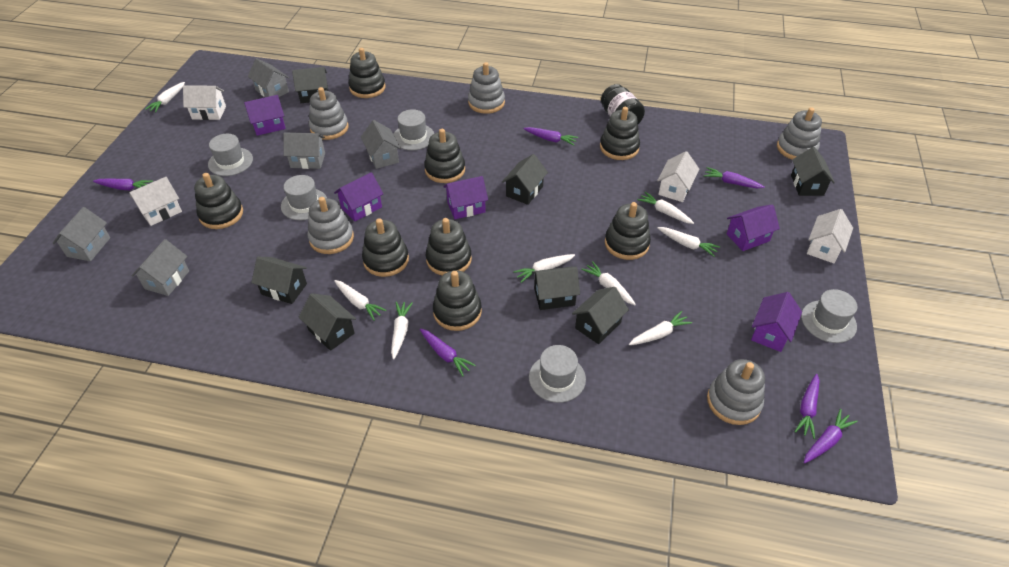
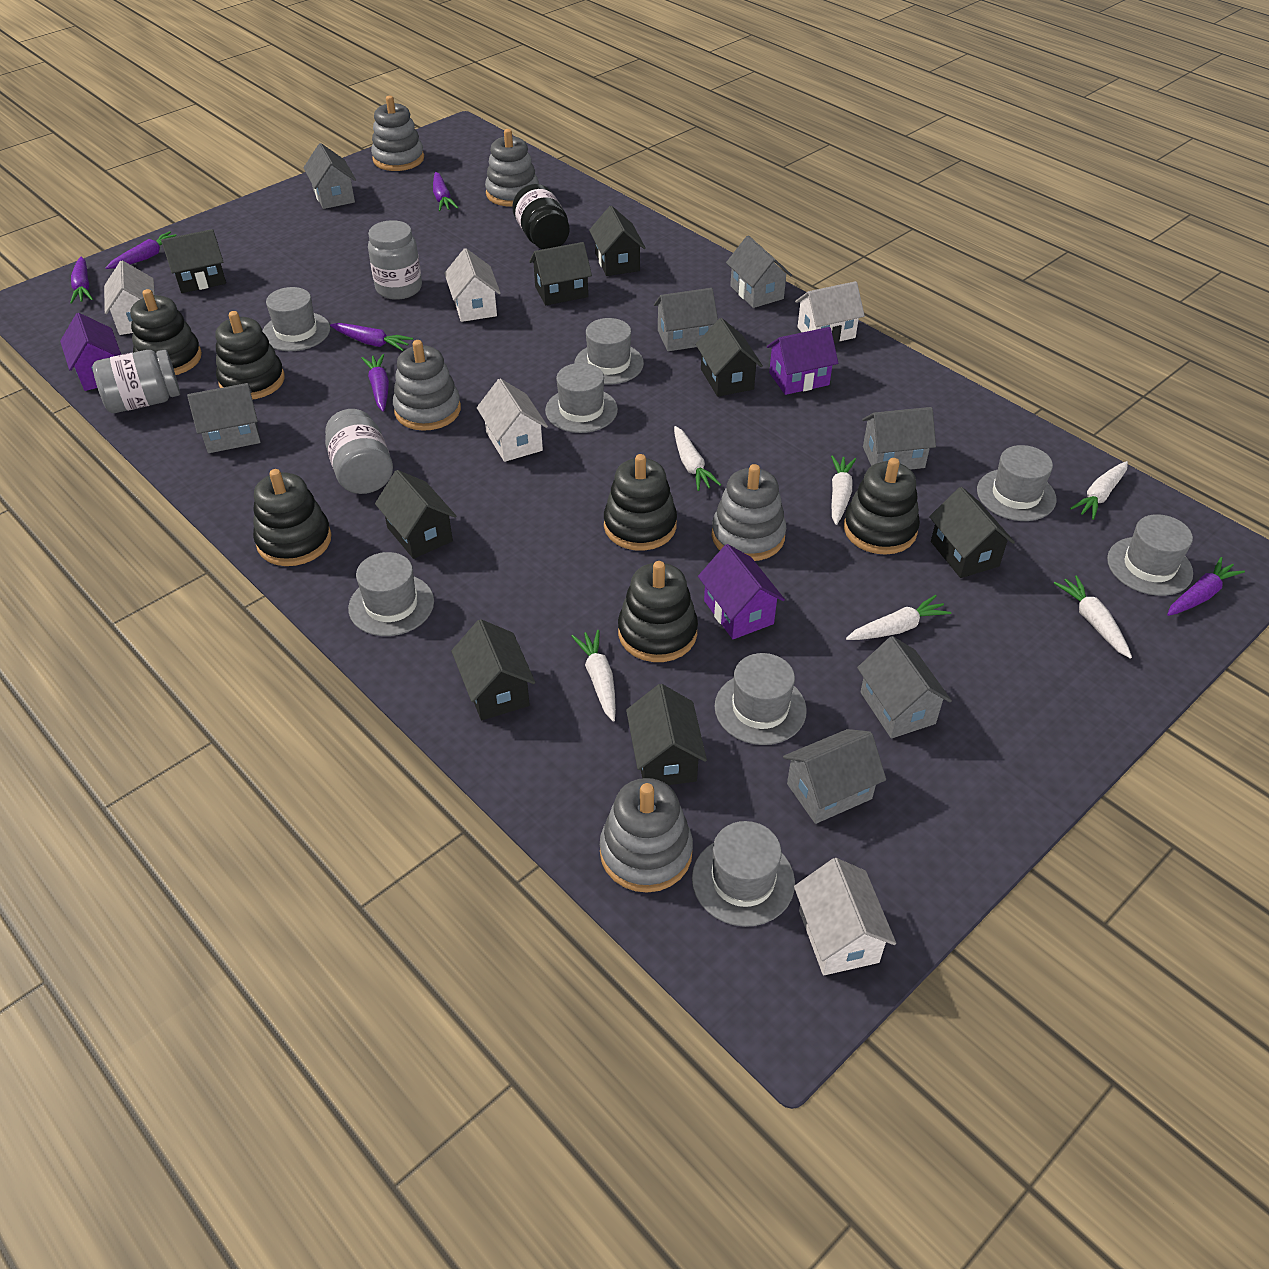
black house: [251,257,307,304] [292,67,328,103] [299,293,356,351] [502,154,548,205] [532,267,580,310] [572,287,629,344] [791,147,835,196] = 7 -> [161,229,226,293] [375,470,456,559] [451,619,535,720] [529,242,592,305] [589,206,646,276] [626,684,707,785] [696,318,763,397] [929,487,1015,578] = 8
black stacking toy: [194,173,243,229] [348,48,386,98] [362,218,409,277] [424,129,465,183] [426,218,472,275] [433,270,482,331] [600,107,640,160] [605,202,651,260] = 8 -> [130,289,202,375] [215,311,285,399] [253,469,331,566] [604,454,677,551] [618,561,698,662] [844,458,920,555] = 6
grey hat: [208,134,253,176] [281,175,327,220] [393,109,434,150] [529,345,586,403] [801,289,857,343] = 5 -> [262,287,330,351] [348,552,434,636] [545,363,618,433] [574,318,644,385] [692,821,795,927] [715,653,807,745] [977,445,1057,521] [1107,514,1193,596] = 8
grey house: [52,207,110,261] [132,239,189,296] [248,58,289,97] [283,133,325,169] [361,120,401,169] = 5 -> [187,383,261,453] [303,143,356,209] [654,288,718,351] [726,235,792,308] [783,729,886,824] [857,636,952,738] [862,407,936,470] = 7
grey jar: none = 0 -> [93,349,180,413] [325,409,393,494] [368,220,422,300] = 3
purple house: [244,95,286,136] [334,172,383,221] [443,176,488,219] [727,204,780,251] [751,292,802,352] = 5 -> [60,313,121,391] [698,544,785,639] [767,327,838,395] = 3
white carrot: [145,82,185,113] [334,280,387,321] [391,301,413,360] [513,254,575,283] [581,261,636,305] [629,311,692,345] [637,192,694,224] [657,227,720,257] = 8 -> [571,630,616,721] [674,426,721,491] [831,455,856,525] [846,595,951,640] [1054,575,1132,659] [1070,461,1128,520] = 6
white house: [129,177,182,226] [183,85,226,120] [657,151,699,202] [807,209,853,263] = 4 -> [104,260,155,335] [444,248,500,322] [477,378,548,462] [794,858,896,975] [795,281,865,343] = 5

